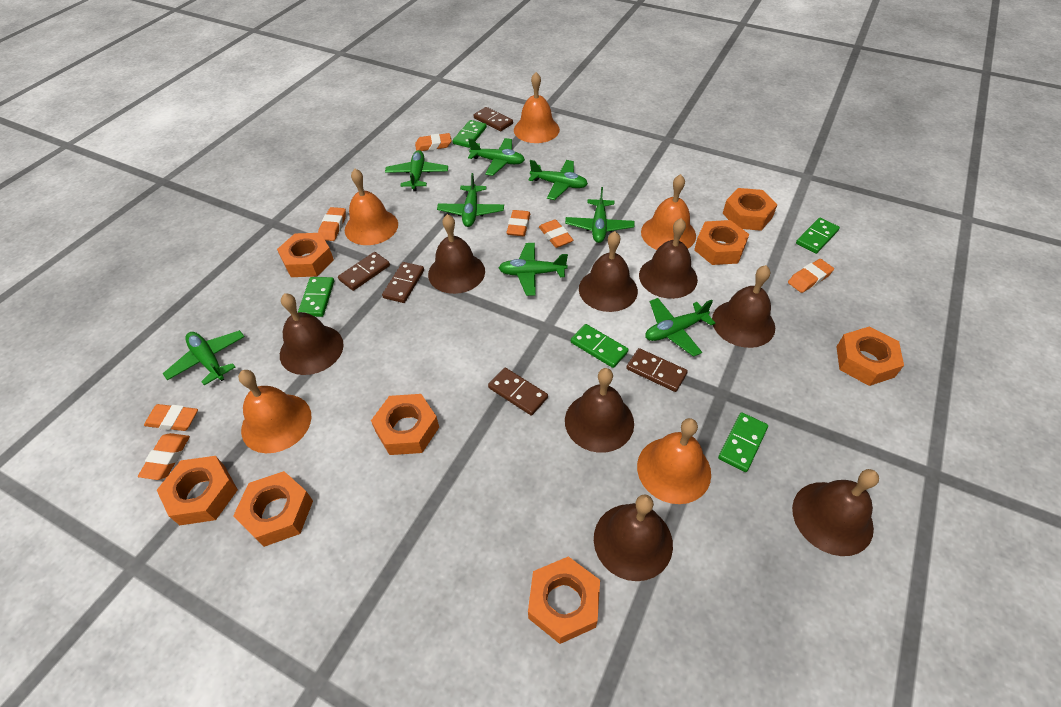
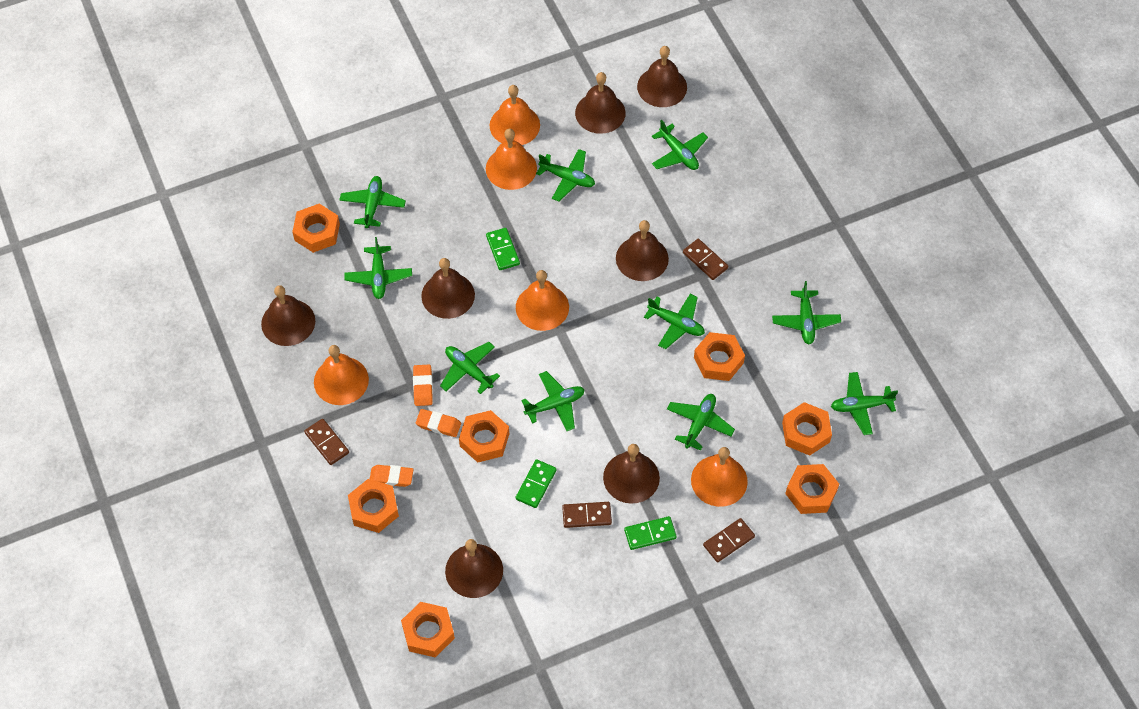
brown bell: [280,293,344,375] [428,214,485,294] [565,368,634,453] [579,231,638,312] [594,494,673,581] [639,218,698,299] [712,265,775,348] [792,469,879,556] = 8 -> [261,285,315,346] [421,258,475,319] [445,539,503,598] [575,72,626,134] [603,444,660,504] [616,220,669,281] [637,46,687,107] = 7
brown domino: [338,252,390,291] [382,262,424,303] [474,107,513,131] [488,368,548,415] [626,348,688,392] = 5 -> [304,419,349,465] [562,502,612,528] [683,239,728,280] [703,518,755,562] = 4
green domino: [298,277,334,317] [453,120,487,148] [571,324,628,368] [718,412,768,472] [796,218,840,254] = 5 -> [486,228,520,270] [516,459,557,508] [624,516,677,550] = 3
green plane: [163,330,245,385] [385,150,448,191] [437,173,504,227] [468,138,525,176] [499,243,568,296] [528,160,588,200] [565,187,634,243] [645,298,715,357] = 8 -> [339,176,406,228] [344,237,412,299] [440,342,500,394] [521,371,585,431] [536,149,595,201] [644,294,705,349] [652,120,708,170] [667,394,735,451] [772,281,841,345] [831,372,898,435] = 10
orange eraser: [138,433,190,480] [144,404,198,431] [318,207,346,241] [415,133,452,151] [506,210,530,236] [539,219,573,248] [788,259,834,293] = 7 -> [370,465,414,487] [413,364,433,406] [416,409,461,437] = 3
orange nut: [157,456,238,525] [233,471,313,547] [277,233,334,277] [371,394,439,455] [528,556,600,644] [694,220,749,265] [723,188,777,231] [836,326,904,386] = 8 -> [292,204,340,253] [348,479,399,533] [401,602,455,657] [459,410,509,462] [694,332,745,381] [782,402,832,456] [785,464,839,514] = 7

